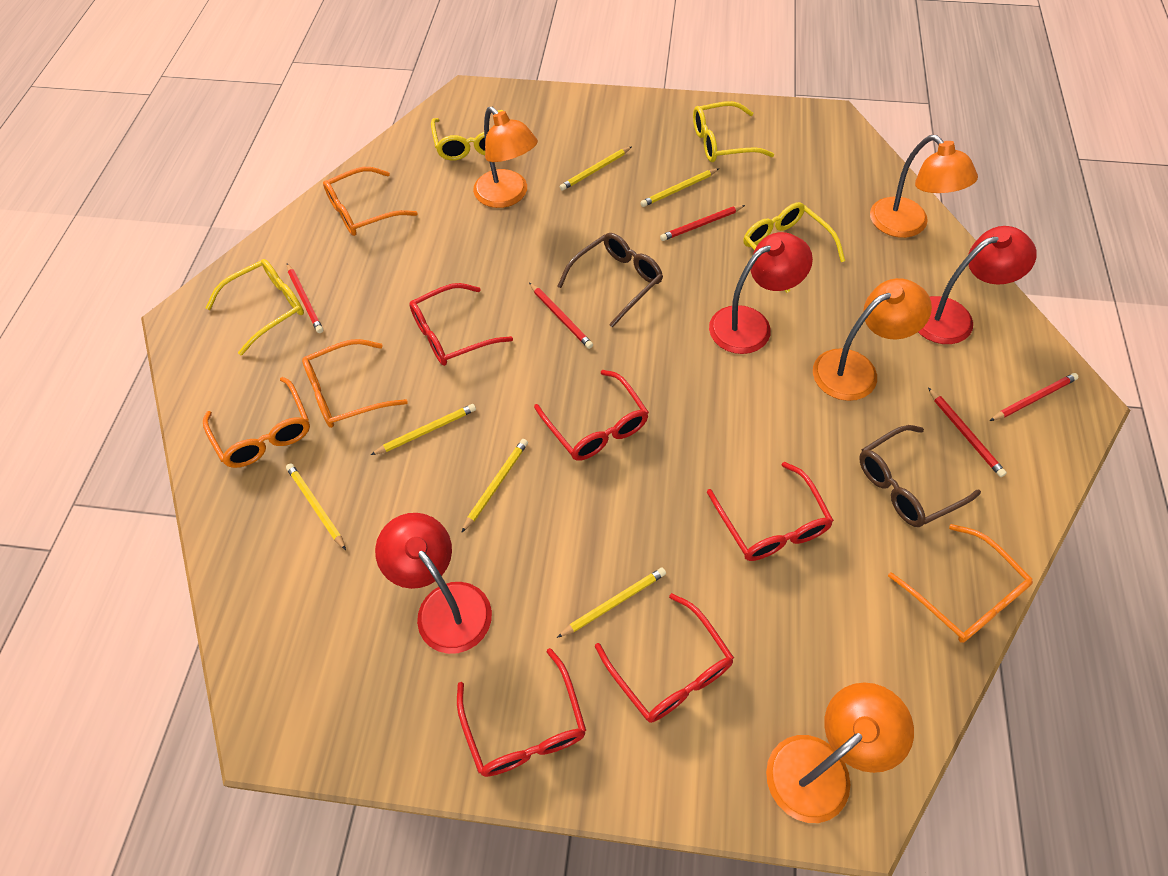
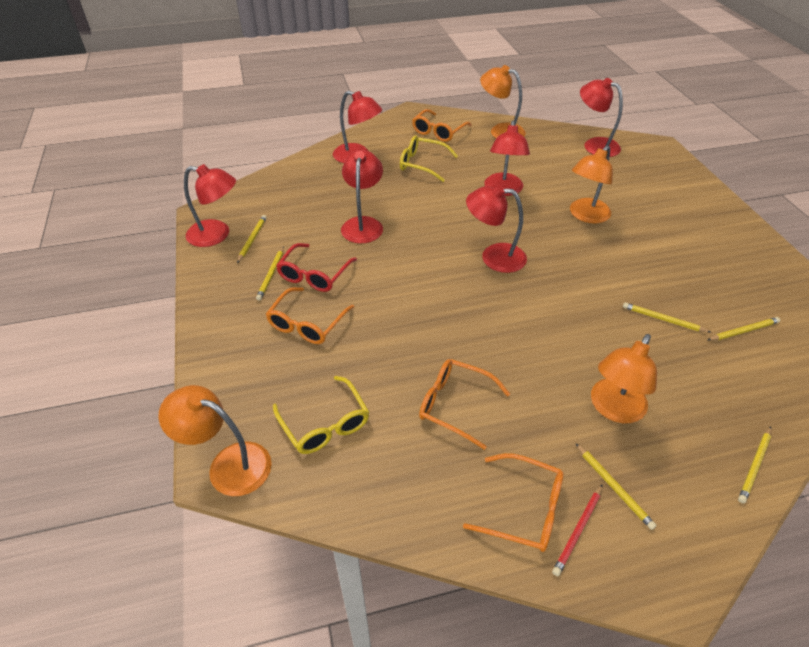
brown glasses: [557,233,663,328] [859,425,981,527] = 2 -> none = 0
red glasses: [409,283,513,366] [457,648,586,777] [534,370,649,461] [595,593,734,723] [707,462,834,561] = 5 -> [276,243,357,292] = 1
red lamp: [375,513,492,654] [709,232,813,354] [918,226,1037,344] = 3 -> [184,164,236,247] [333,91,382,163] [341,150,383,243] [466,184,527,273] [484,121,530,196] [580,78,623,157] = 6
red pencil: [287,263,323,333] [529,283,593,349] [660,205,745,241] [928,388,1007,477] [990,373,1078,421] = 5 -> [552,484,603,576] = 1
yellow glasses: [206,259,304,355] [431,110,503,160] [693,101,774,162] [743,202,845,293] = 4 -> [273,376,369,454] [400,136,458,182] = 2

